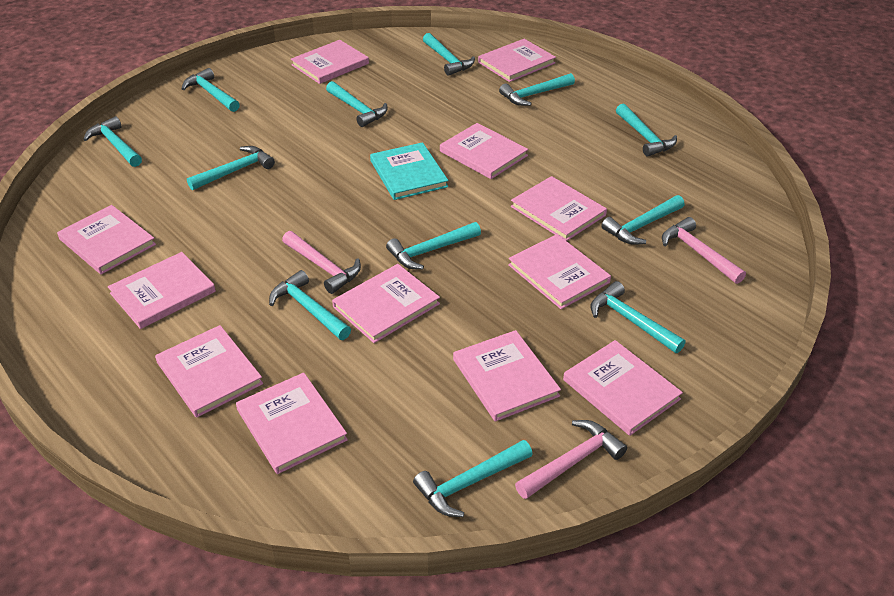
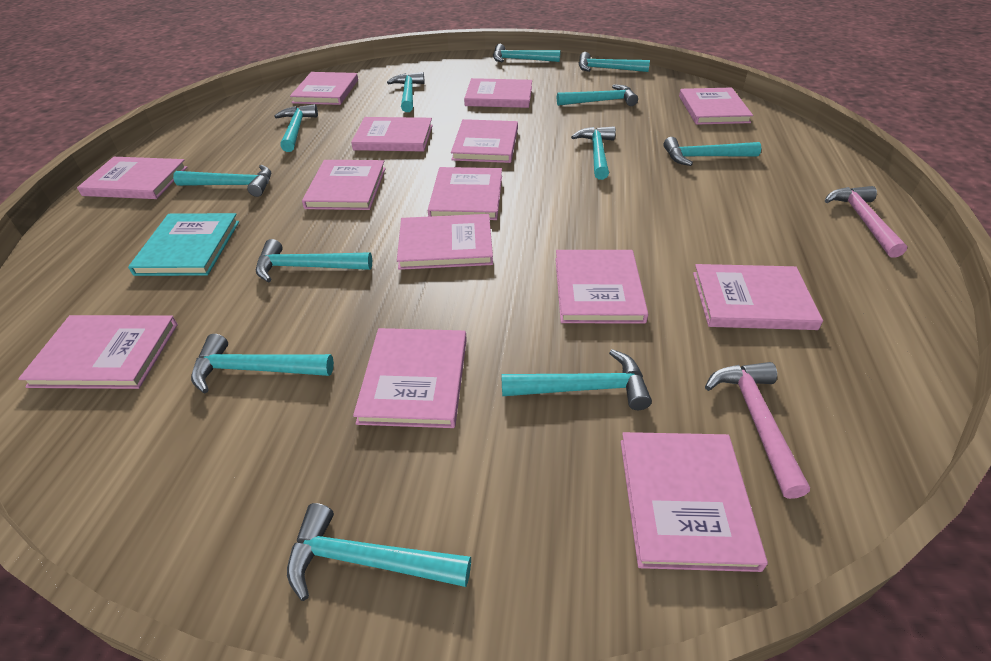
pink book: [57,205,156,274] [108,252,216,329] [155,325,263,418] [236,372,348,474] [291,40,369,84] [332,264,440,343] [440,123,528,179] [453,330,561,422] [478,39,556,82] [508,234,611,309] [511,176,607,241] [563,340,683,436] = 12 -> [18,315,178,389] [77,157,187,199] [290,72,358,105] [302,160,386,210] [351,117,433,152] [353,328,467,428] [397,214,493,270] [428,167,502,220] [451,119,518,163] [464,78,532,108] [555,250,648,324] [621,432,768,572] [679,87,753,125] [693,264,823,330] = 14
pink hammer: [282,231,361,294] [515,420,627,499] [662,217,746,284] = 3 -> [705,362,810,499] [825,186,907,258] = 2

